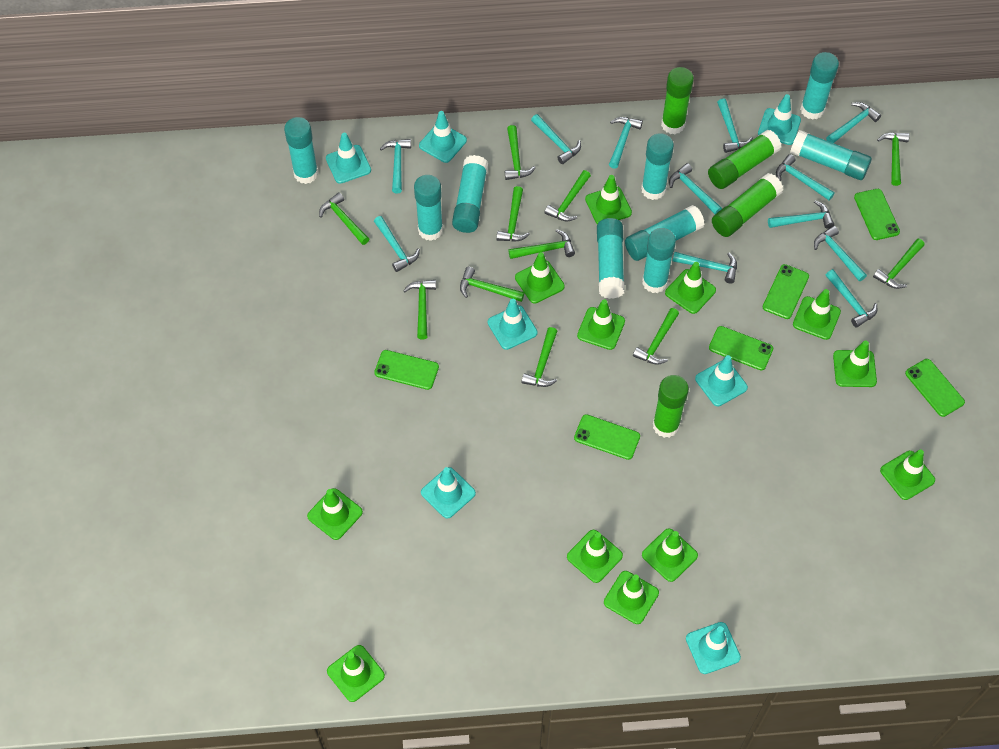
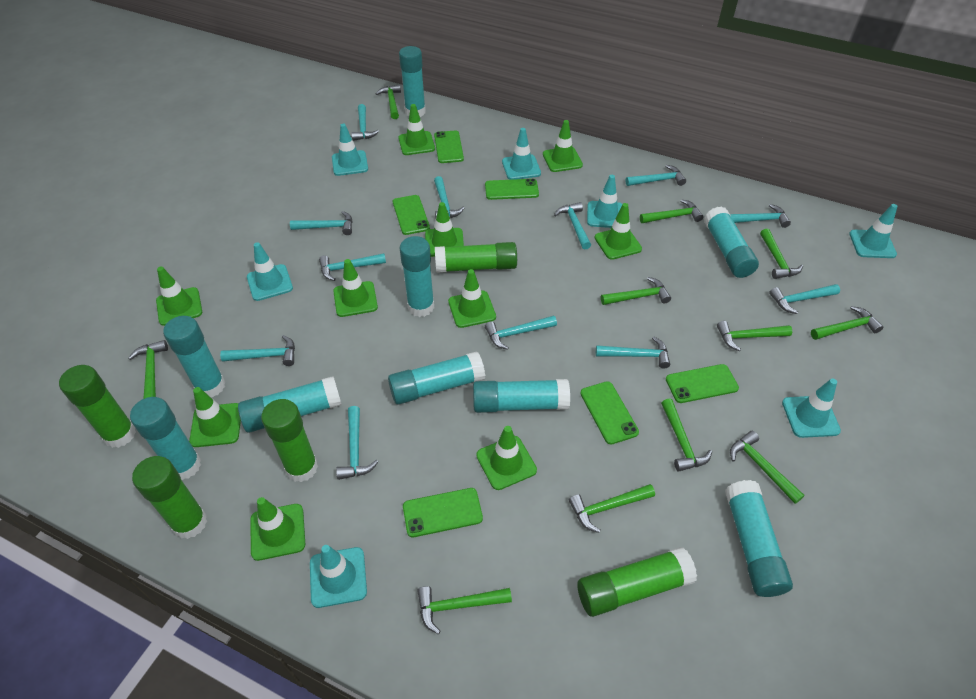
green glue stick: [653,375,689,438] [661,67,694,134] [708,130,781,189] [712,173,783,237] = 4 -> [59,365,136,448] [132,456,207,539] [261,399,318,482] [435,242,517,273] [578,547,697,617] = 5
green traffic cone: [307,488,363,540] [327,645,385,702] [515,252,565,304] [567,530,623,583] [577,299,625,350] [585,175,632,224] [604,571,659,624] [642,529,698,582] [665,262,716,314] [793,289,841,340] [833,340,877,387] [880,449,935,500] = 12 -> [156,267,202,326] [189,387,241,447] [250,497,305,561] [333,259,378,317] [398,104,435,155] [425,202,464,257] [448,269,496,328] [476,426,537,490] [543,120,583,172] [594,203,642,260] = 10

